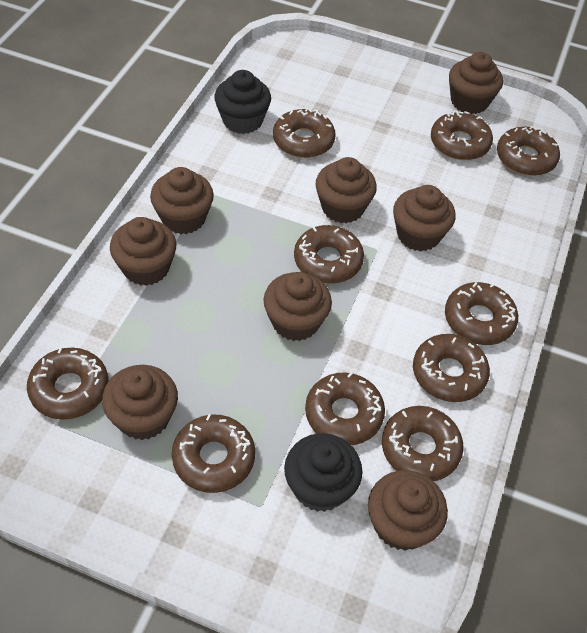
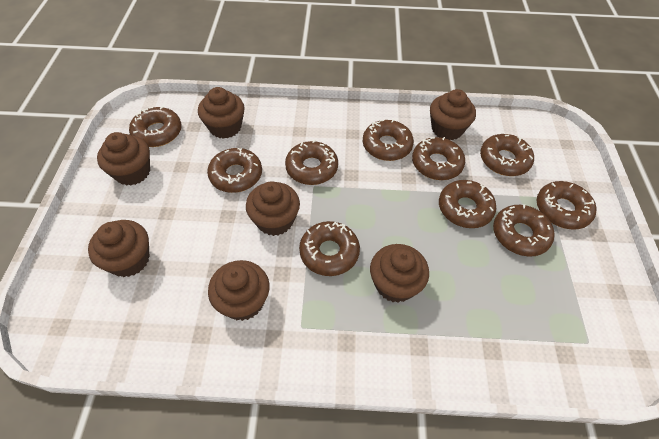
black cupcake: [214,70,271,134] [284,433,362,512] = 2 -> none = 0
brown cupcake: [102,365,178,440] [110,217,176,286] [150,167,214,234] [263,272,332,341] [316,157,377,223] [368,470,448,551] [393,185,456,251] [449,52,503,114] = 8 -> [88,220,149,277] [97,132,150,186] [198,87,245,139] [208,260,270,321] [246,182,300,236] [370,244,429,303] [430,89,476,140] = 7

